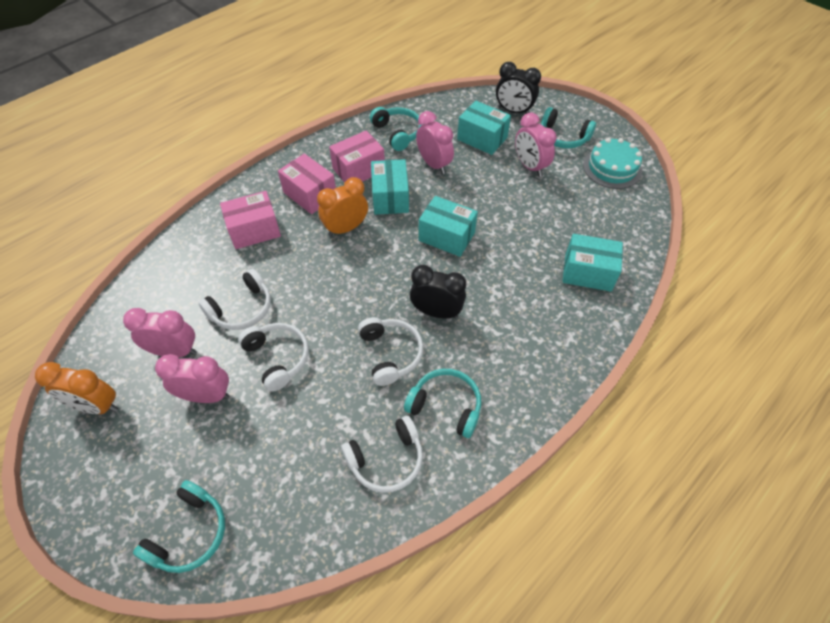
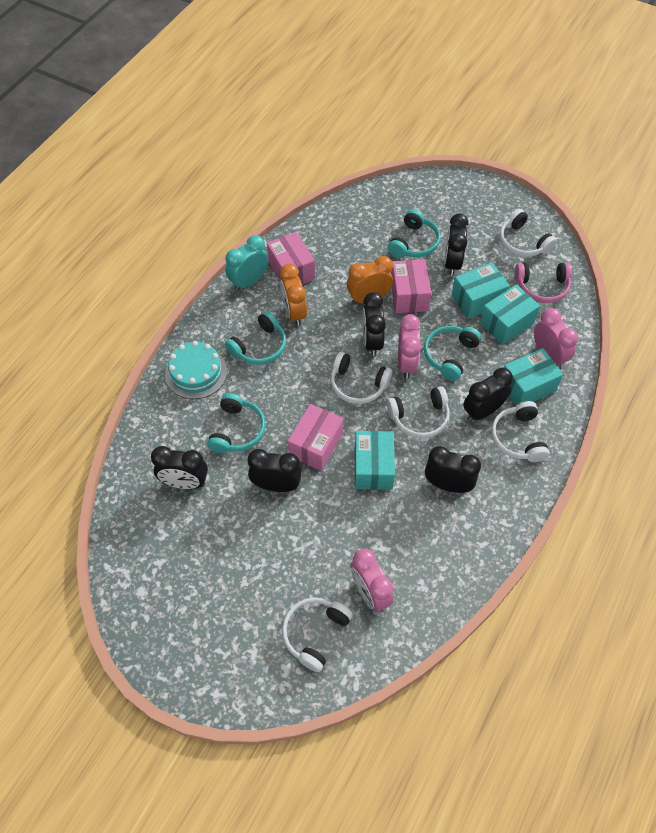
black clock: [410,265,466,319] [496,62,541,114] = 2 -> [151,446,208,489] [248,449,302,492] [362,292,386,356] [425,446,481,493] [444,214,469,276] [463,368,513,422] = 6
pink clock: [123,308,197,358] [155,354,230,403] [416,111,454,174] [515,113,557,177] = 4 -> [350,549,394,612] [398,314,421,379] [534,308,578,369] = 3
pink headphones: none = 0 -> [515,262,572,303] = 1
turquoise clock: none = 0 -> [225,235,268,291] = 1
white headphones: [199,269,271,330] [238,323,309,392] [341,416,423,493] [358,317,423,386] = 4 -> [282,597,353,672] [331,352,392,404] [387,386,450,438] [491,401,550,462] [500,209,557,257] = 5

